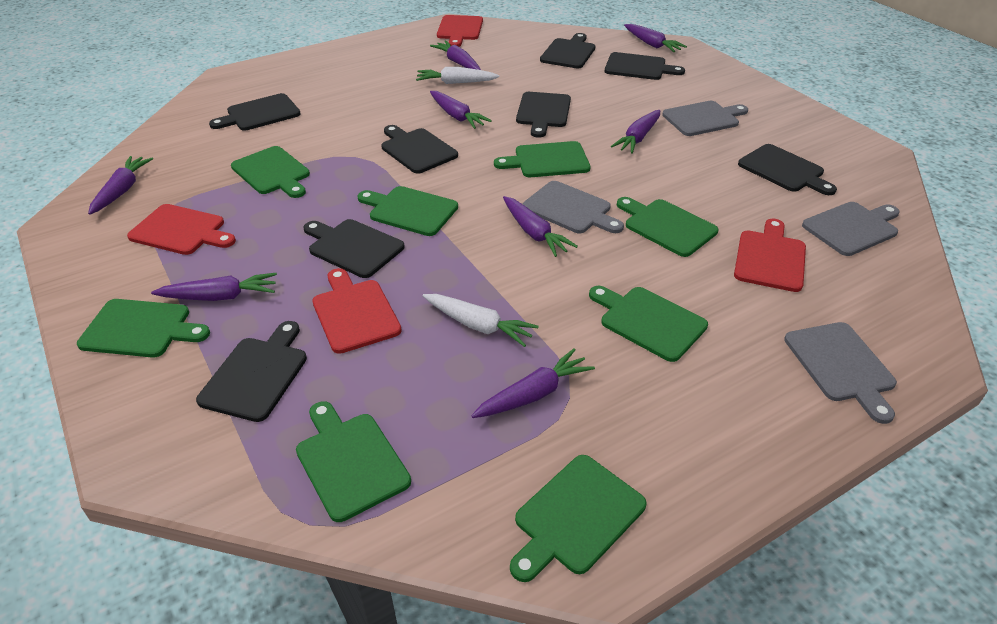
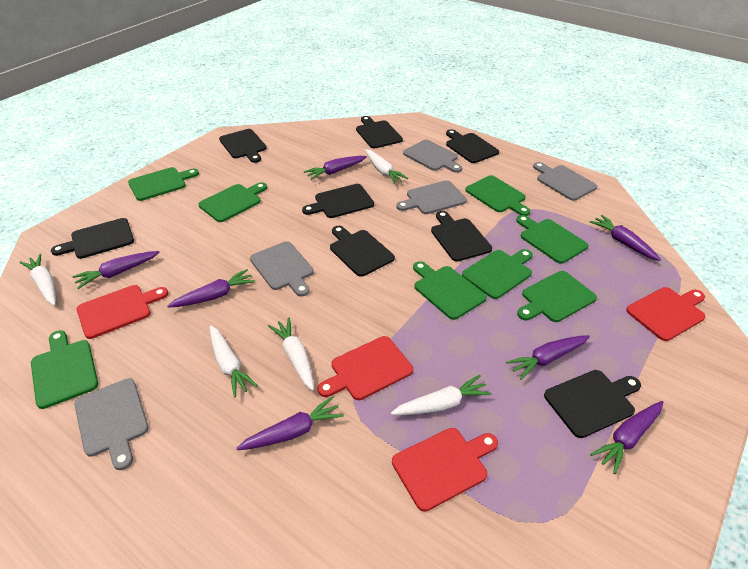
grey cutting board: [523,181,624,233] [662,101,748,136] [784,322,897,424] [802,202,900,256] = 4 -> [74,378,149,470] [250,241,314,297] [396,180,467,214] [403,139,462,173] [533,162,597,201] = 5
purple carrot: [88,156,153,215] [151,273,277,301] [430,41,481,70] [430,91,492,129] [471,348,595,418] [503,196,578,257] [611,110,660,154] [624,24,687,52] = 8 -> [72,251,160,289] [167,269,255,308] [236,396,344,450] [304,156,367,180] [506,335,590,380] [590,215,661,261] [590,401,663,474] = 7
white carrot: [416,67,500,84] [423,294,539,347] = 2 -> [19,254,56,305] [210,325,258,398] [268,317,314,391] [366,149,408,184] [391,375,492,415] = 5

